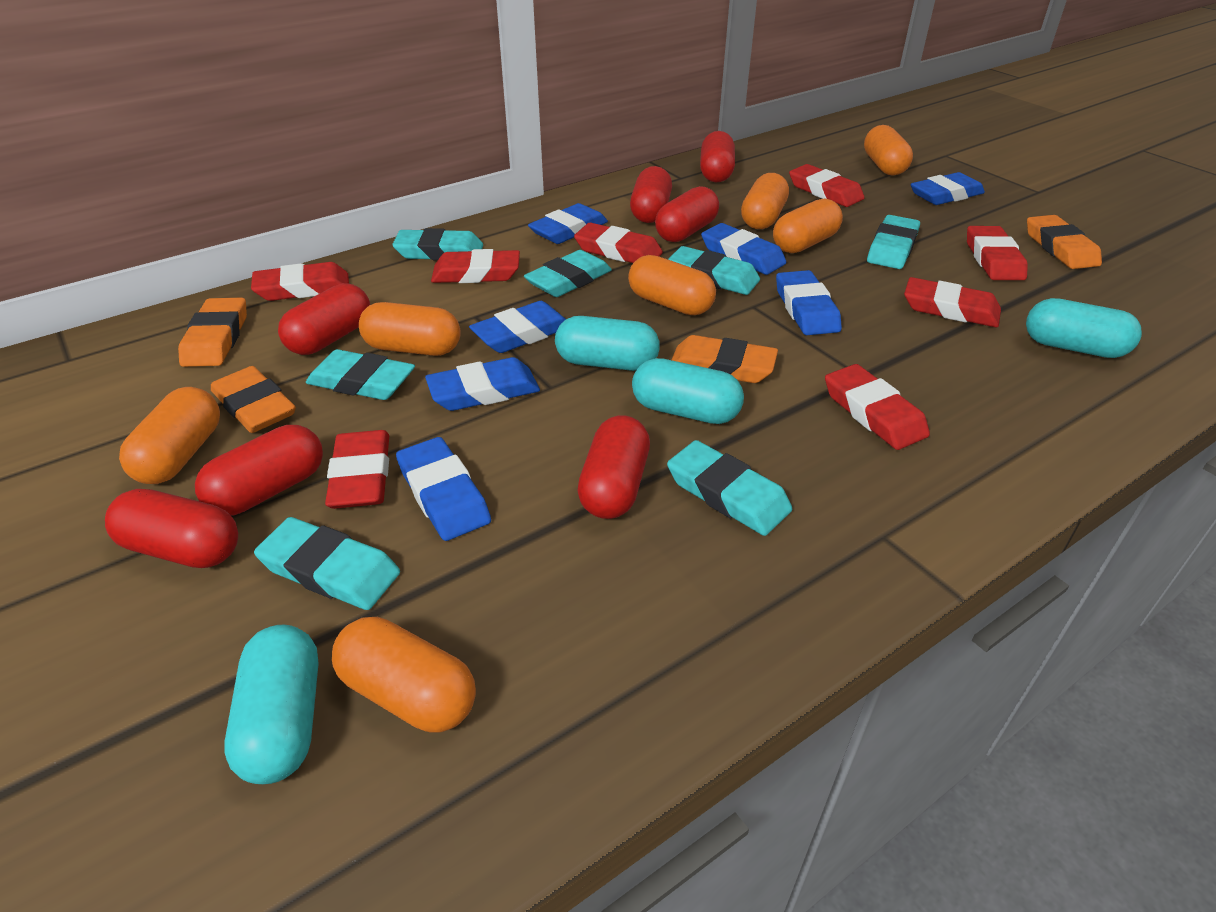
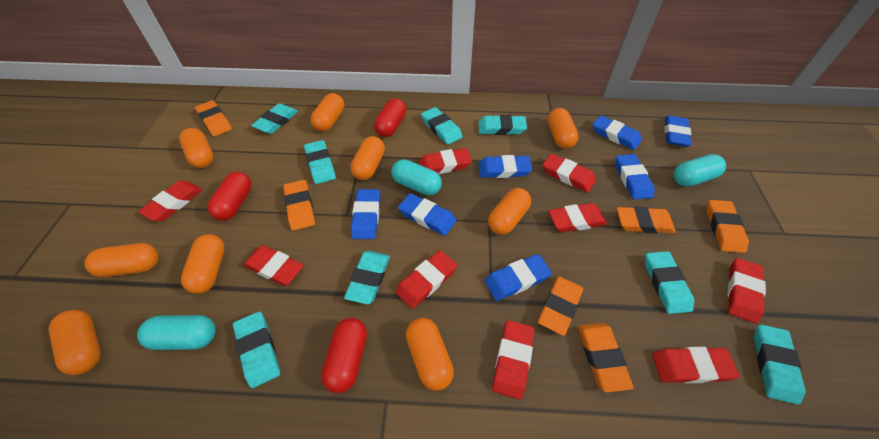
orange capsule: [119,387,220,484] [332,617,476,732] [359,302,461,356] [628,255,716,315] [741,173,789,229] [773,198,843,253] [864,125,913,175] = 7 -> [49,310,101,375] [84,243,158,277] [179,128,213,168] [181,234,225,294] [311,93,344,131] [350,136,385,180] [406,318,454,391] [488,188,531,235] [547,108,578,149] = 9
orange eraser: [178,298,247,367] [211,366,296,433] [672,335,778,383] [1027,215,1102,269] = 4 -> [195,100,232,136] [283,180,315,231] [538,276,583,336] [578,323,634,393] [617,207,676,233] [707,200,749,253] = 6
red capsule: [105,489,238,568] [195,425,323,516] [278,283,370,355] [577,415,650,519] [630,166,672,223] [655,186,719,242] [700,131,735,182] = 7 -> [207,172,252,221] [321,318,367,393] [374,98,406,137] = 3
red eraser: [251,262,349,301] [325,430,389,509] [431,249,520,283] [574,222,663,263] [789,164,865,207] [825,364,930,450] [904,277,1001,327] [967,226,1028,280] = 8 -> [138,180,202,221] [243,245,304,286] [396,250,457,309] [418,148,472,174] [492,320,534,400] [543,153,596,192] [548,203,607,232] [652,347,739,383] [727,258,766,324] = 9
turquoise capsule: [224,625,319,784] [555,316,660,371] [632,358,744,424] [1026,298,1142,358] = 4 -> [137,315,216,350] [391,159,442,195] [674,154,726,187] = 3
turquoise eraser: [254,517,400,610] [306,349,415,400] [392,228,483,260] [524,250,612,297] [667,440,792,536] [668,246,760,295] [867,215,920,269] = 7 -> [233,311,280,388] [251,103,298,134] [304,140,336,184] [344,251,390,304] [421,107,463,145] [478,115,527,135] [645,251,694,314] [754,325,806,405] = 8

